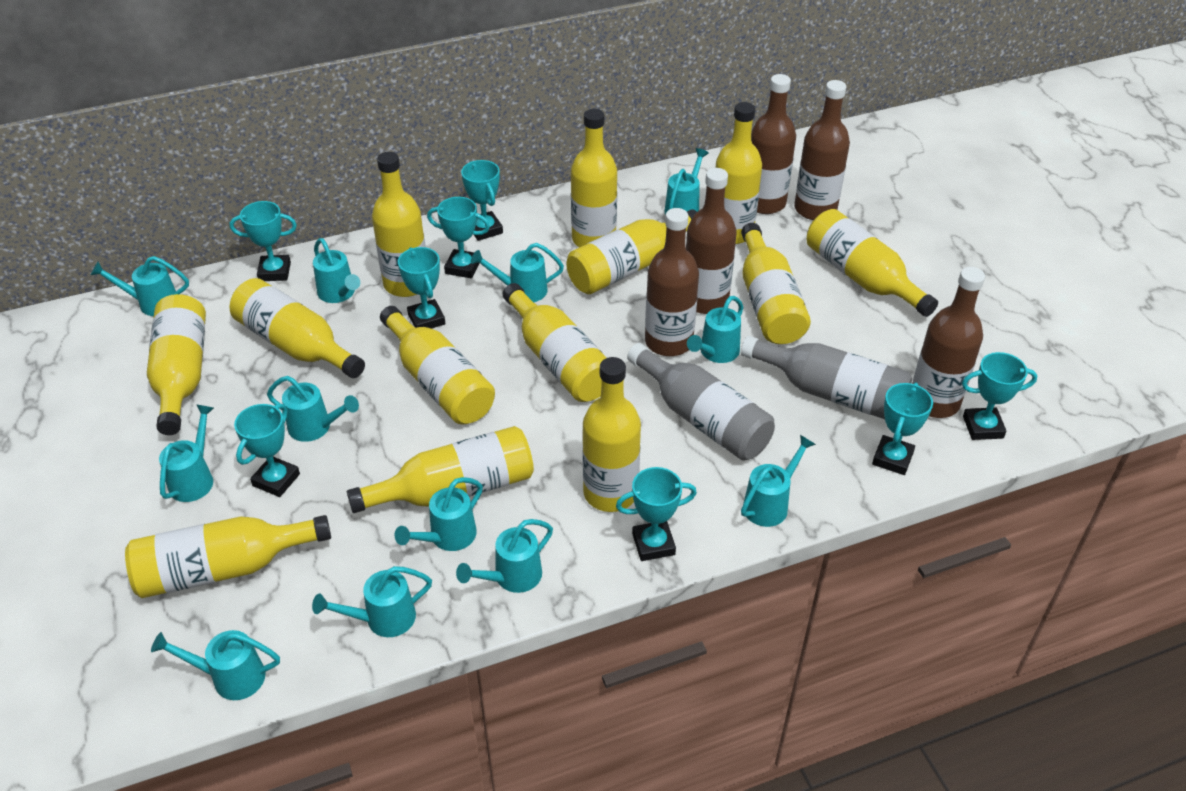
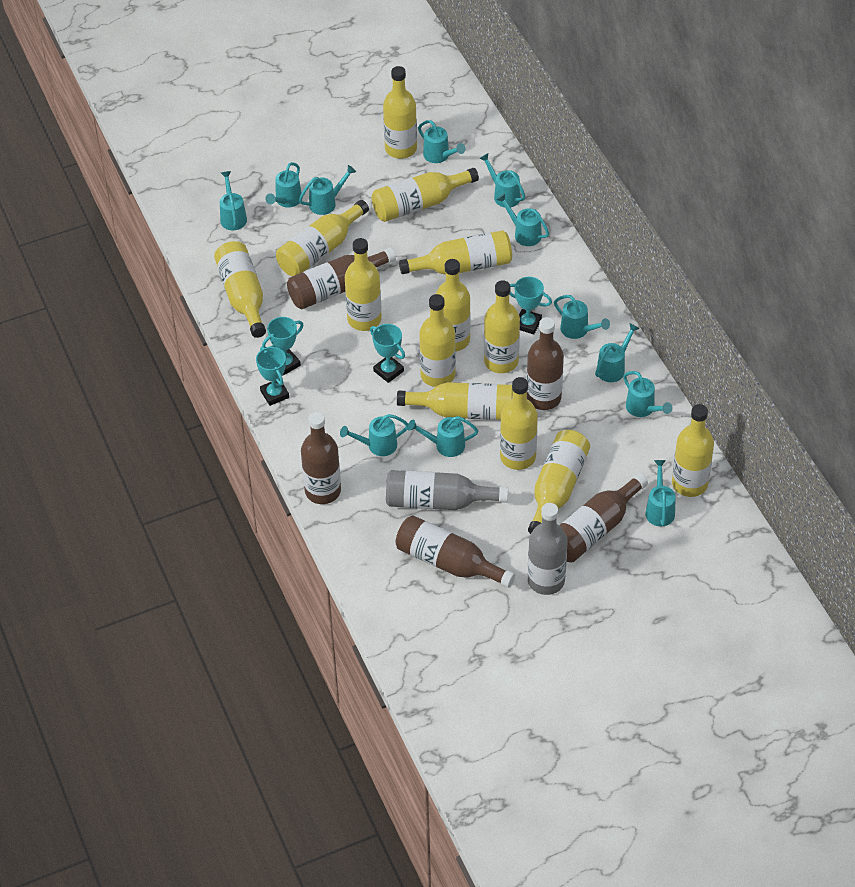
turquoise trophy: [230,201,297,281] [234,403,300,497] [398,247,445,329] [427,197,490,278] [461,160,503,241] [616,467,697,561] [872,383,933,475] [962,352,1038,440] = 8 -> [256,347,289,406] [262,317,304,375] [370,324,405,383] [509,277,552,334] = 4

